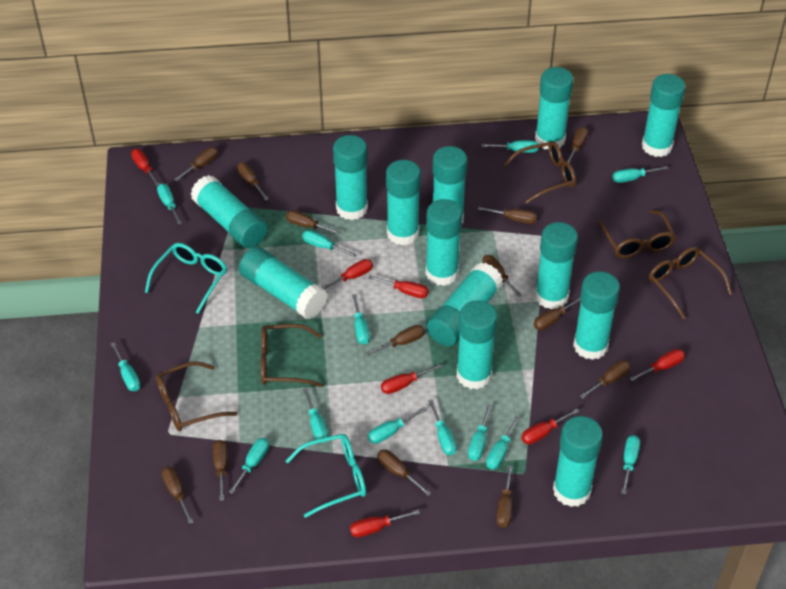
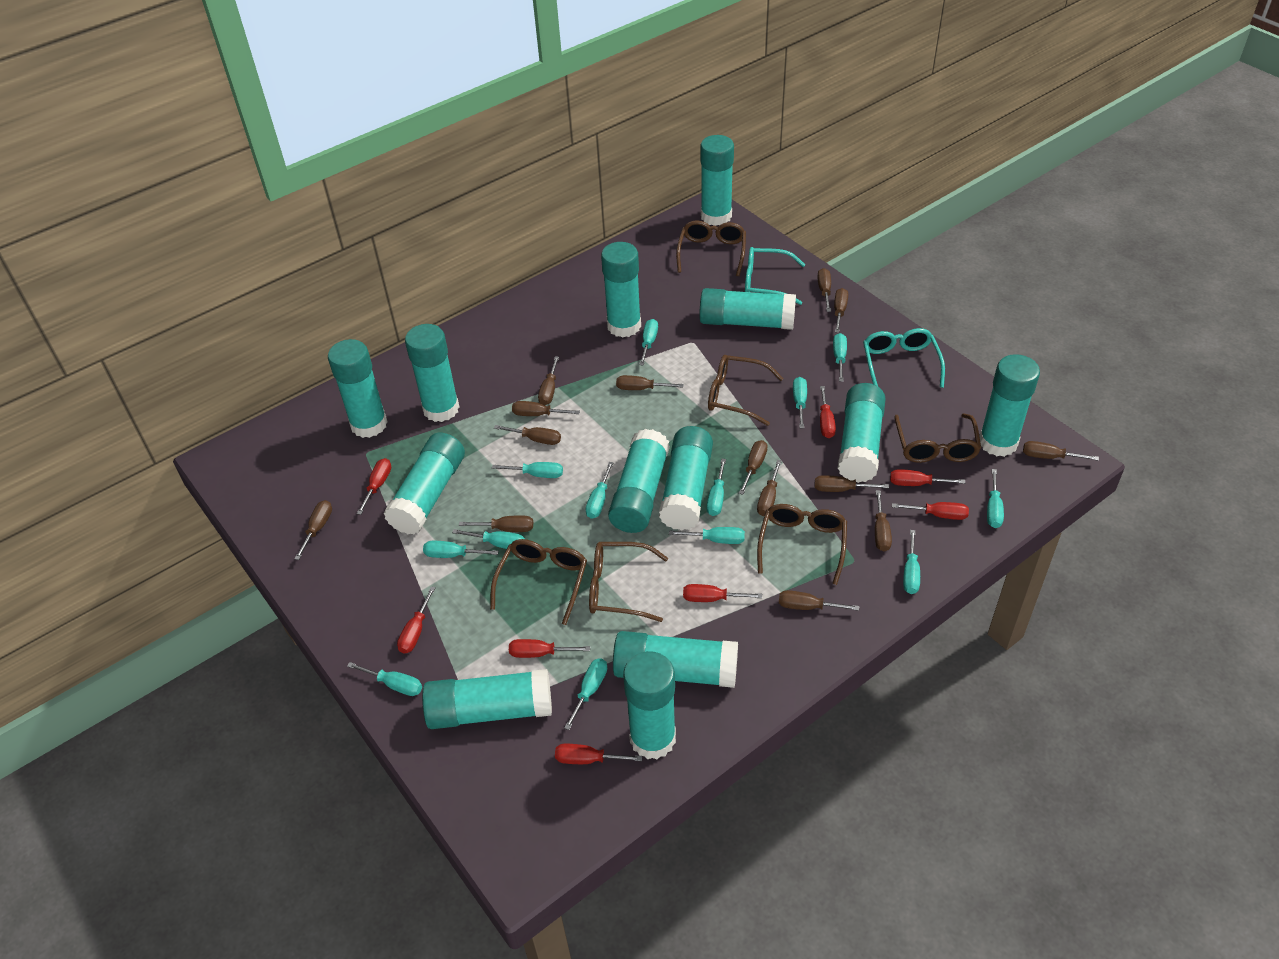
brown glasses: [156,362,238,431] [261,324,323,387] [503,141,576,203] [596,210,676,258] [649,247,732,320] = 5 -> [490,539,587,625] [589,542,668,622] [676,220,746,276] [708,355,784,426] [757,504,847,585] [894,413,981,463] = 6
brown screwdriver: [162,467,194,524] [174,147,218,181] [213,440,228,501] [237,162,269,200] [286,210,341,234] [366,325,425,356] [377,450,431,496] [478,207,537,224] [482,255,523,297] [496,466,513,528] [534,297,581,330] [567,127,588,163] [580,360,631,399] = 13 -> [295,500,332,560] [459,515,533,532] [494,425,561,445] [512,401,580,416] [538,356,559,406] [616,375,684,390] [739,440,768,495] [757,460,782,516] [779,590,859,611] [815,475,889,492] [817,268,831,312] [834,288,848,333] [875,490,892,551] [1023,441,1099,461] = 14
red screwdriver: [131,149,160,186] [321,259,373,289] [350,510,420,537] [368,275,429,298] [381,364,442,394] [521,408,579,444] [629,349,685,381] = 7 -> [357,458,391,515] [397,587,436,654] [509,639,590,658] [555,744,642,764] [683,584,762,602] [820,386,836,438] [890,469,965,486] [892,502,969,520] = 8

